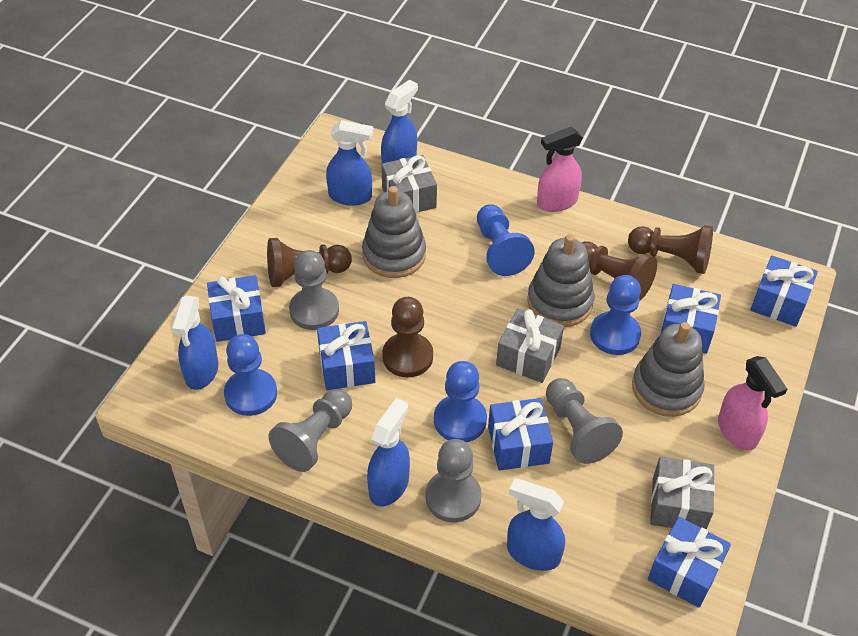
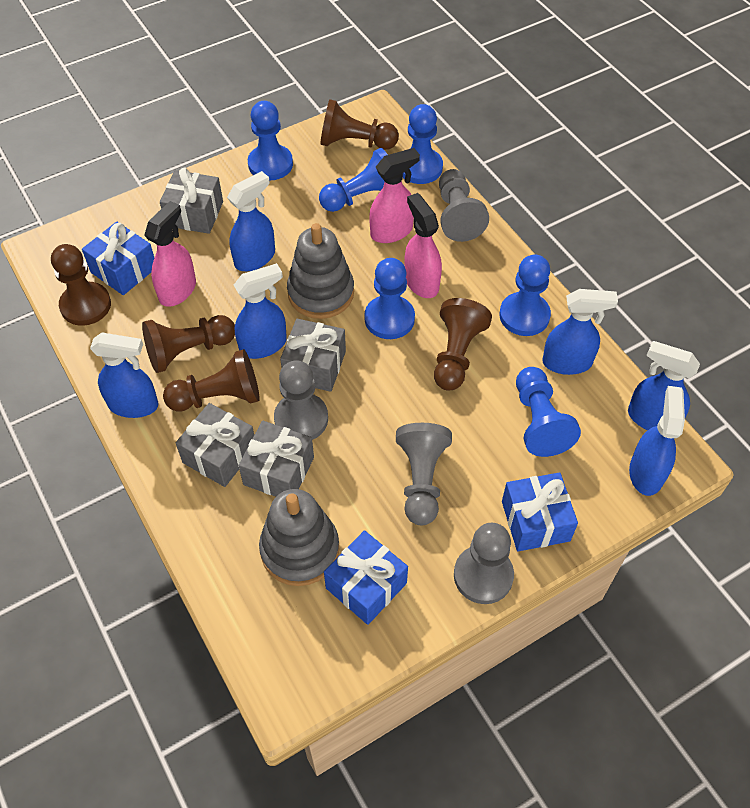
blue gift: [207,275,266,342] [317,321,375,390] [488,398,553,471] [648,517,731,608] [661,284,721,354] [750,256,818,327] = 6 -> [82,222,154,295] [324,530,408,625] [502,472,578,551] = 3
blue pawn: [224,334,277,416] [434,361,487,442] [477,205,535,276] [590,275,641,355] = 4 -> [248,101,293,181] [319,148,388,212] [365,258,415,339] [403,104,443,184] [499,254,551,336] [516,367,581,457] = 6
blue spray bottle: [171,296,218,390] [326,120,373,206] [367,398,410,506] [381,80,418,163] [507,478,565,571] = 5 -> [90,332,158,418] [227,171,275,271] [234,263,287,359] [542,289,618,375] [628,341,700,430] [629,386,685,496] = 6
brown pawn: [267,238,352,287] [382,297,433,377] [581,241,657,301] [628,225,713,274] = 4 -> [51,244,111,326] [142,315,235,373] [163,349,260,411] [320,99,399,150] [434,298,492,391] = 5
grey gift: [381,155,437,213] [496,309,564,383] [650,457,715,530] = 3 -> [160,168,223,234] [176,403,254,487] [238,421,314,497] [280,319,346,392] = 4
grey stacking toy: [362,186,426,278] [527,234,595,327] [632,322,705,417] = 3 -> [259,489,339,586] [287,223,354,319] = 2
pink spray bottle: [537,127,583,212] [718,356,787,451] = 2 -> [144,201,196,307] [369,148,420,243] [404,193,442,298] = 3

